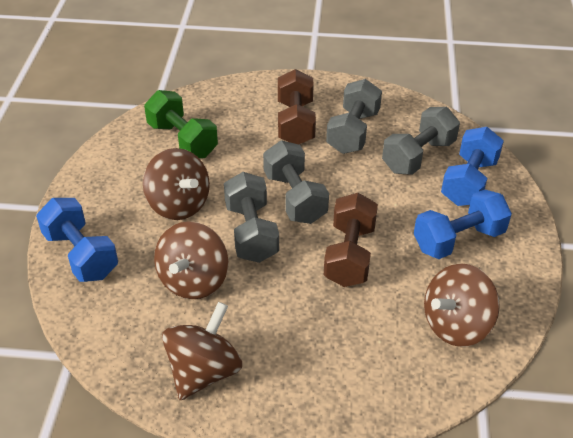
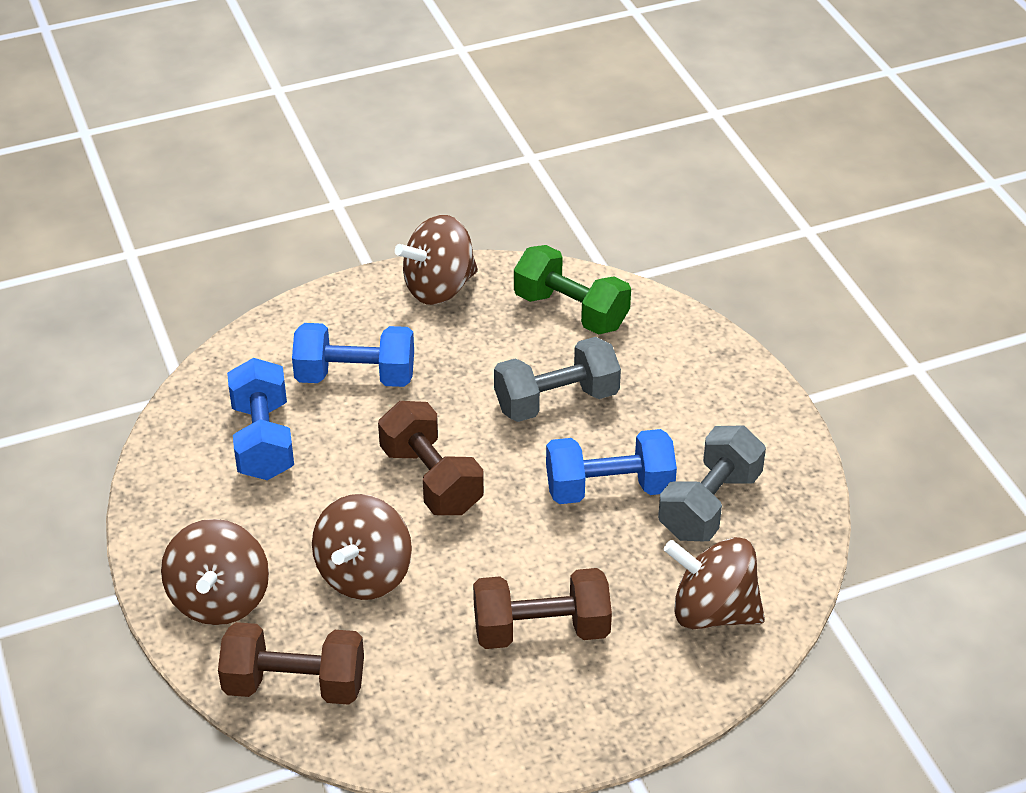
brown dumbbell: [278,69,316,144] [324,193,378,287] = 2 -> [218,622,364,705] [378,401,484,515] [473,568,612,649] = 3
grey dumbbell: [224,172,279,263] [263,141,329,224] [326,79,382,154] [382,107,460,175] = 4 -> [494,337,621,422] [658,425,766,541] = 2

